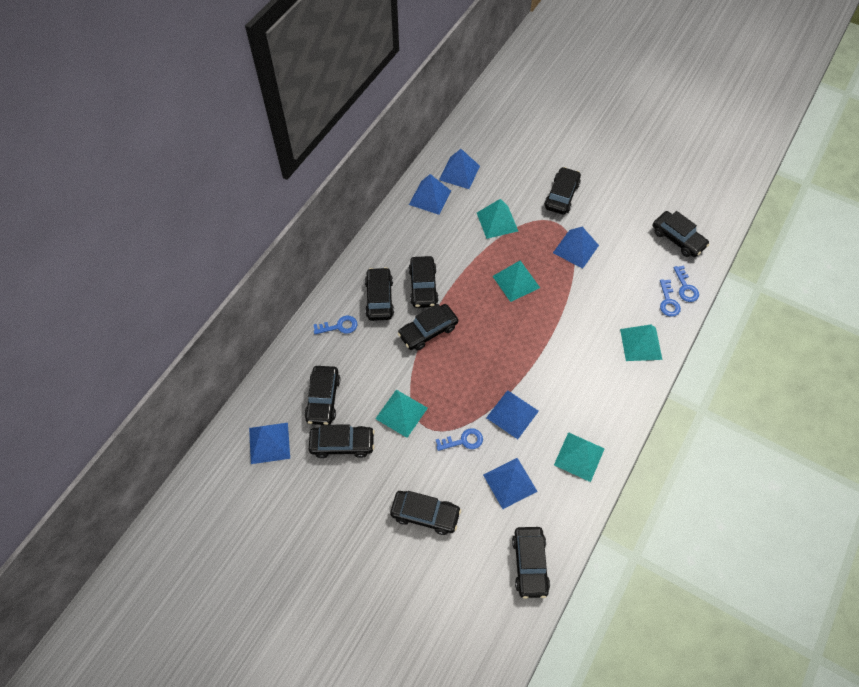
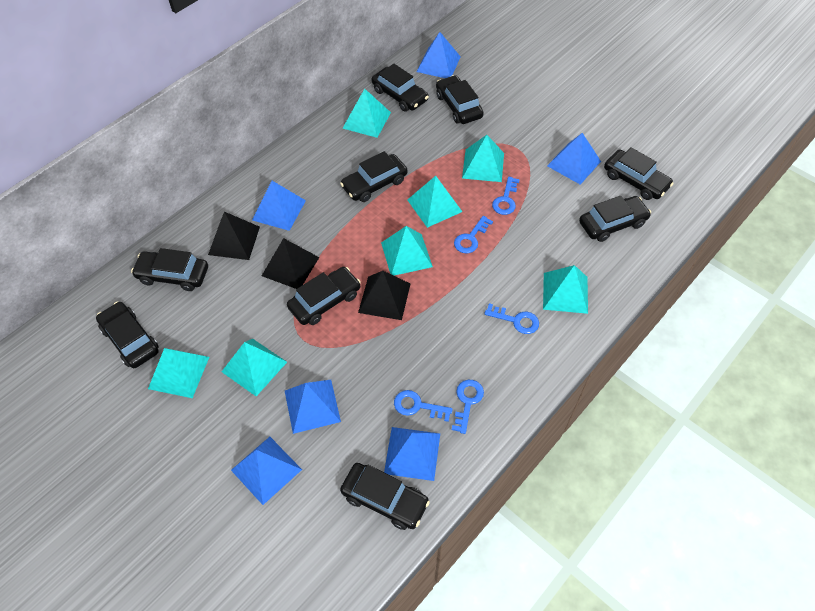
black pyramid: none = 0 -> [208,212,260,260] [262,238,319,289] [358,271,410,320] = 3
blue key: [314,315,357,334] [436,428,483,451] [660,279,681,317] [674,265,699,302] = 4 -> [394,390,453,422] [452,380,484,434] [454,216,493,253] [484,303,539,334] [492,177,520,215] = 5
turquoise pyramid: [375,390,428,438] [477,199,518,239] [493,261,540,302] [554,432,605,482] [620,325,663,361] = 5 -> [148,348,209,398] [222,339,287,396] [343,89,391,138] [381,226,433,276] [407,176,462,228] [462,135,504,182] [543,265,588,314] = 7

